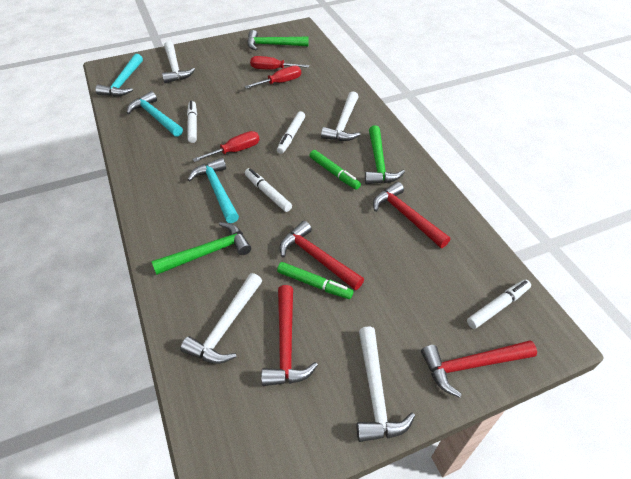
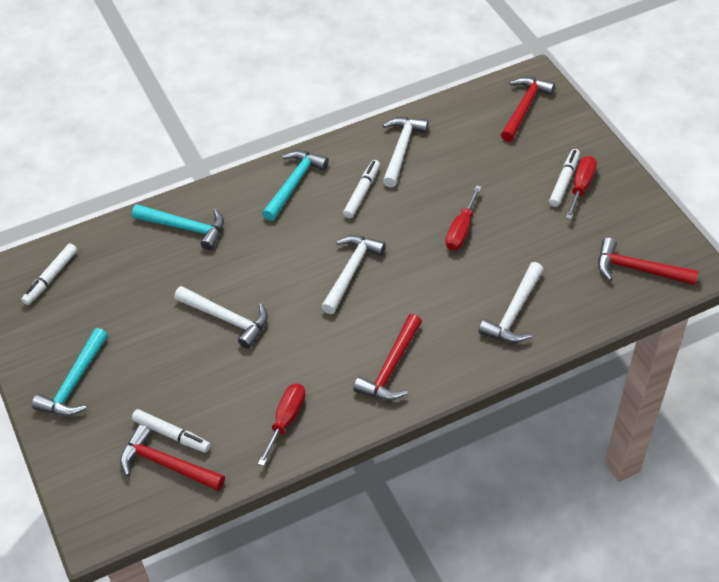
green hammer: [151,222,251,275] [247,30,309,50] [365,125,405,184] = 3 -> none = 0
green marker: [277,262,353,299] [309,150,361,190] = 2 -> none = 0

